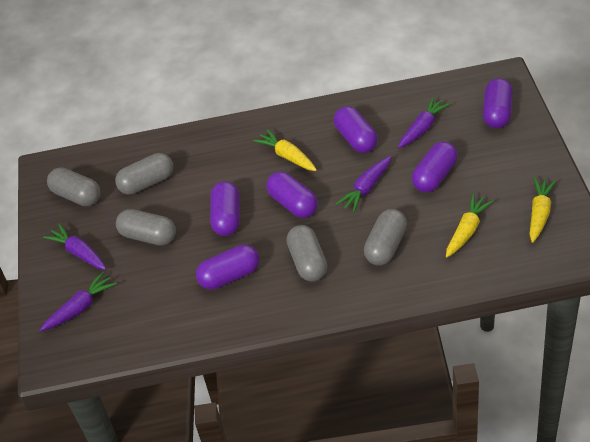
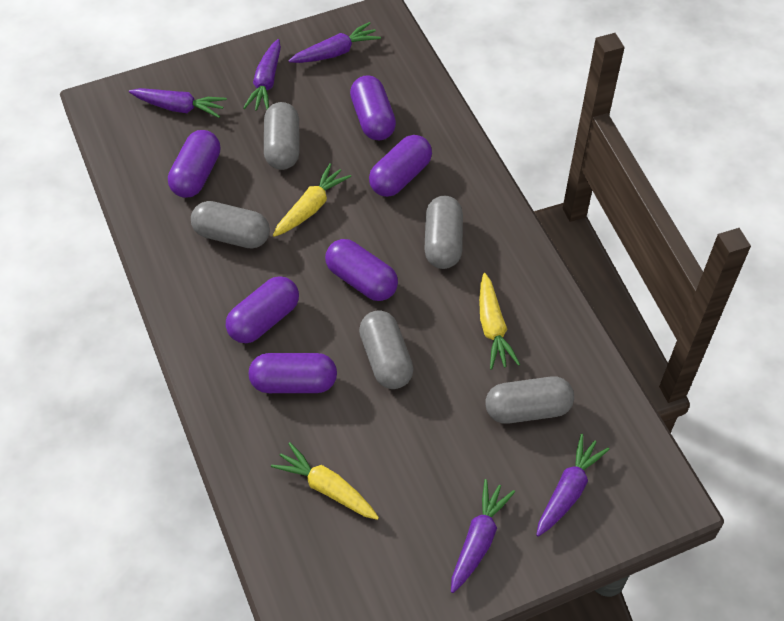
purple carrot: [39,272,117,332] [43,224,106,270] [336,156,392,213] [398,96,451,148] = 4 -> [129,88,227,118] [243,39,281,111] [289,22,381,63] [451,479,515,593] [536,434,610,537] = 5

